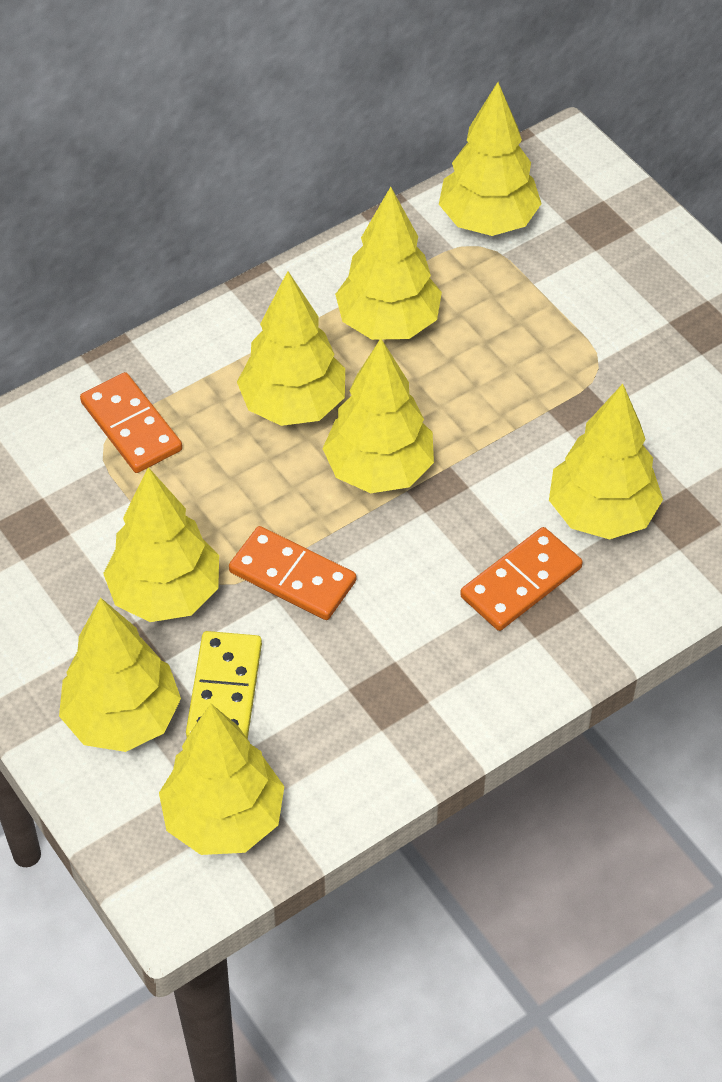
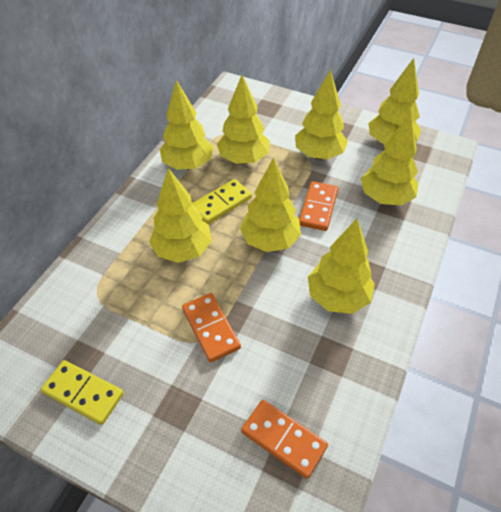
yellow domino: [186,631,262,739] = 1 -> [41,360,124,425] [192,179,252,224] = 2

